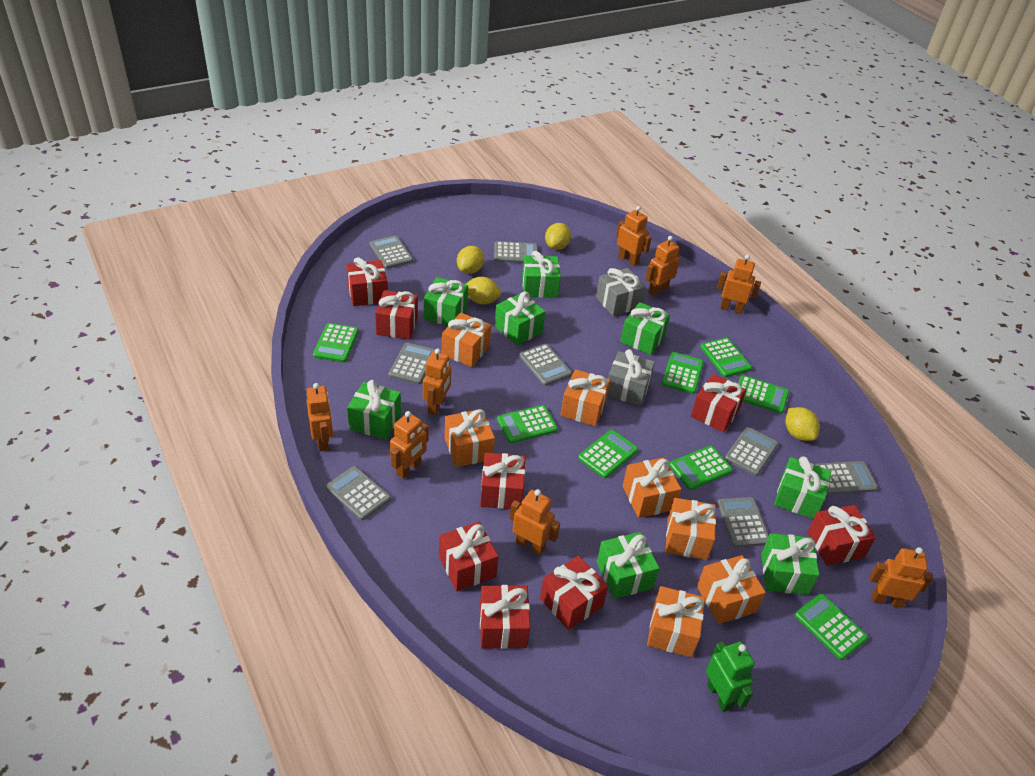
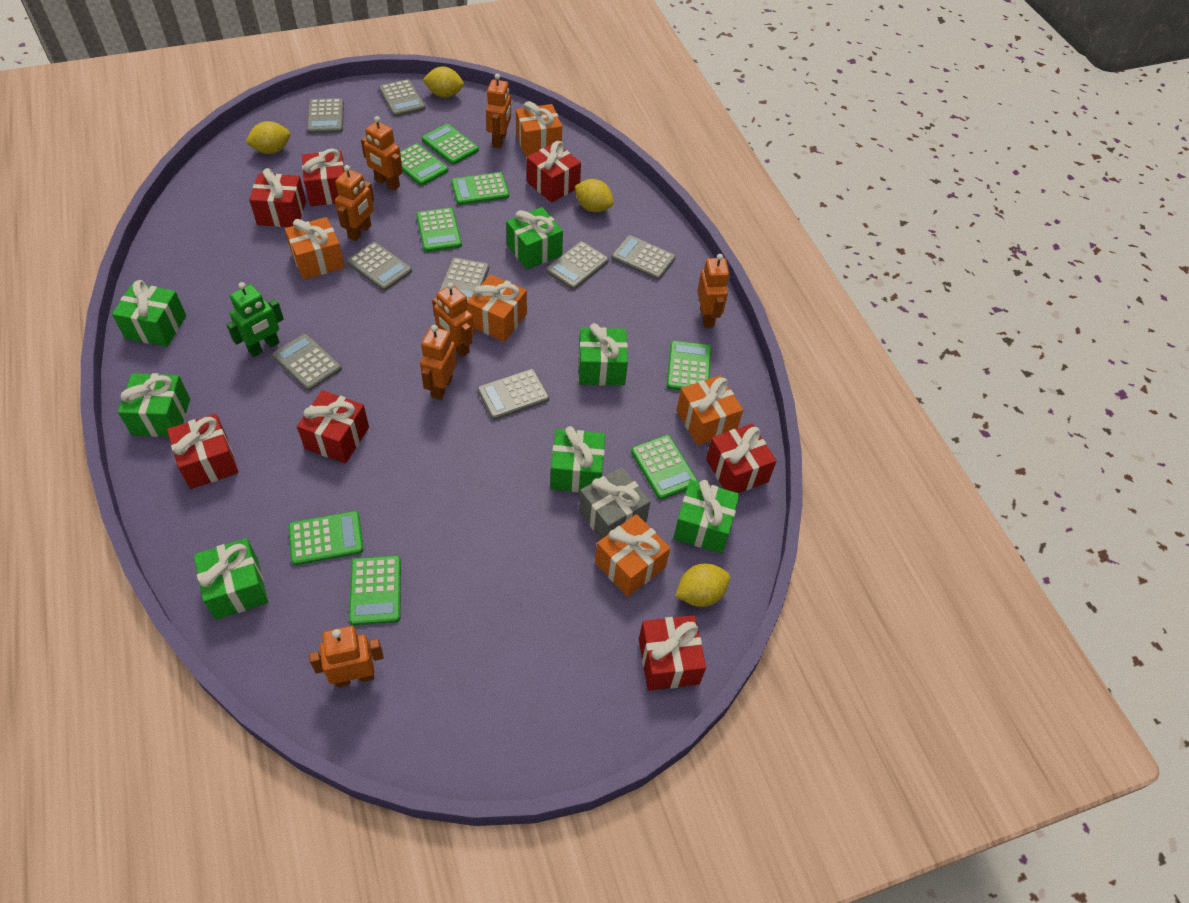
green gift: [347,380,401,440] [424,277,468,326] [495,292,545,346] [522,251,561,298] [597,532,660,599] [620,302,670,355] [761,533,819,595] [774,456,831,519] = 8 -> [112,280,186,347] [118,373,190,437] [194,538,268,620] [506,207,563,270] [551,426,605,493] [579,323,628,386] [673,480,740,554] = 7
grey gift: [596,268,646,316] [607,349,655,406] = 2 -> [579,467,650,539] = 1
orange gift: [442,313,491,367] [444,409,495,467] [561,369,610,426] [622,458,681,518] [647,586,705,657] [666,498,716,560] [697,555,766,624] = 7 -> [285,217,345,280] [467,274,527,342] [516,101,562,157] [595,514,670,597] [677,375,743,445] = 5
orange robot: [306,383,333,451] [390,411,429,479] [423,349,451,416] [510,489,560,555] [617,206,652,266] [646,236,680,296] [717,255,761,314] [870,547,933,608] = 8 -> [309,626,384,687] [335,165,374,241] [361,116,402,191] [420,325,457,400] [432,282,474,357] [486,74,511,148] [697,254,730,328] = 7
red gift: [346,257,388,306] [375,290,418,340] [439,522,498,591] [480,453,525,509] [480,585,530,649] [540,556,608,630] [691,374,746,433] [807,505,876,566] = 8 -> [167,414,239,489] [249,168,306,227] [297,390,369,464] [302,149,345,206] [527,141,581,203] [639,615,706,690] [706,424,776,493] = 7

